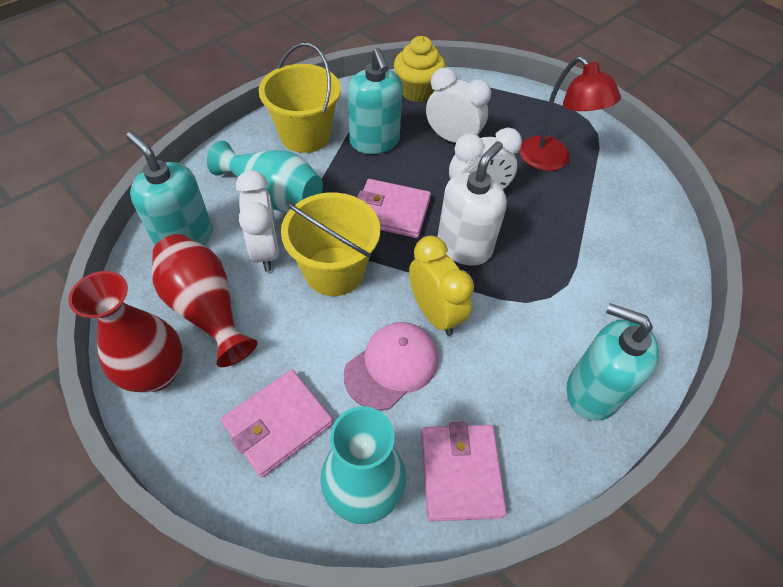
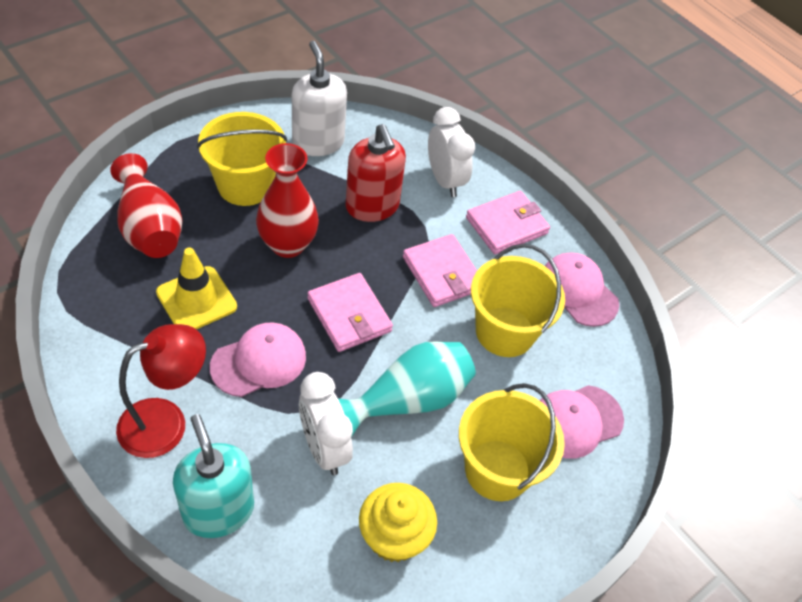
pink cap: [344,322,438,410] = 1 -> [210,322,306,397] [540,385,624,459] [545,253,619,327] = 3
red soap dispenser: none = 0 -> [345,124,406,222] = 1
turquoise soap dispenser: [126,132,213,246] [348,48,403,154] [567,303,659,421] = 3 -> [173,414,254,538] = 1
turquoise vase: [207,141,323,212] [320,406,406,524] = 2 -> [338,341,476,436] = 1
white clock: [236,170,280,272] [426,68,491,143] [449,128,522,190] = 3 -> [299,372,353,475] [428,107,475,197] = 2
yellow bucket: [259,42,341,153] [281,192,380,296] = 2 -> [197,112,287,206] [459,383,565,501] [471,244,565,357] = 3
yellow clock: [409,236,474,336] = 1 -> none = 0
yellow traffic cone: none = 0 -> [156,247,237,329] = 1

